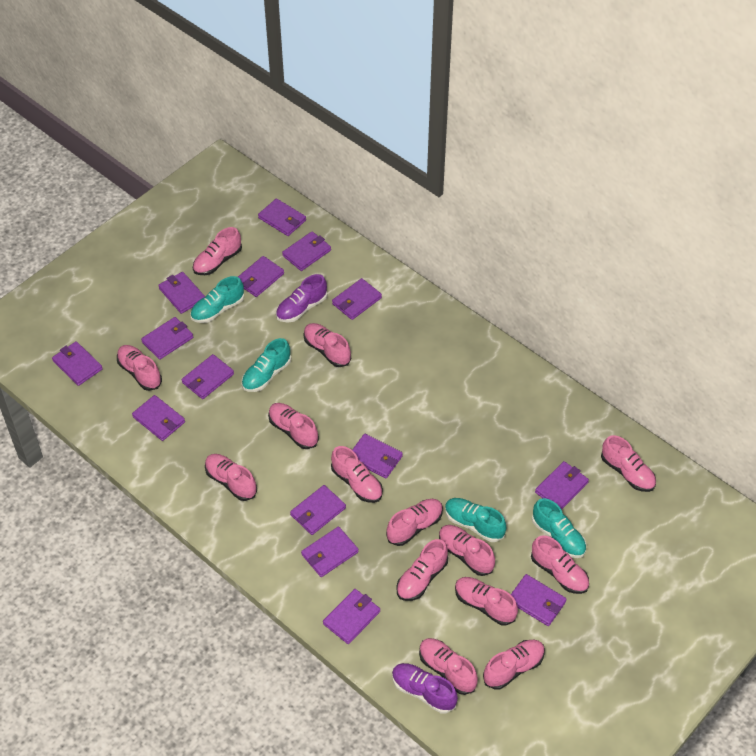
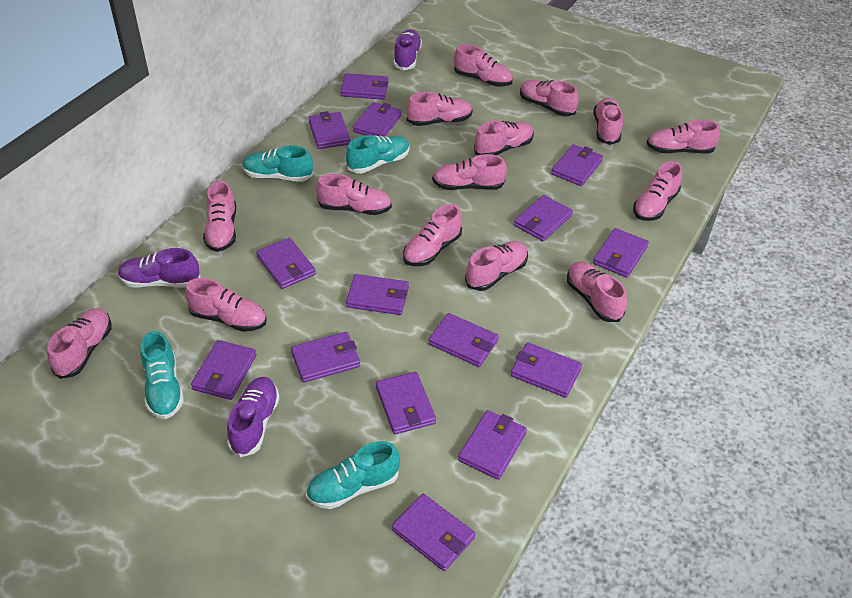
pink shoe: [117,345,162,391] [193,227,242,275] [205,454,257,501] [268,403,319,449] [303,323,351,367] [331,446,383,503] [386,499,443,546] [396,539,448,601] [419,638,478,695] [439,525,495,576] [455,577,518,625] [483,640,545,690] [531,535,589,594] [601,435,656,492] = 14 -> [47,308,112,379] [185,278,267,332] [203,181,236,252] [316,174,392,215] [403,204,462,266] [407,92,473,126] [432,154,507,190] [454,45,513,87] [465,241,528,291] [474,121,534,155] [520,80,579,117] [567,262,627,322] [594,98,623,145] [633,161,682,221] [646,120,720,153] = 15
purple shoe: [276,274,327,322] [392,663,458,714] = 2 -> [118,248,201,288] [227,377,280,457] [394,30,422,70] = 3

